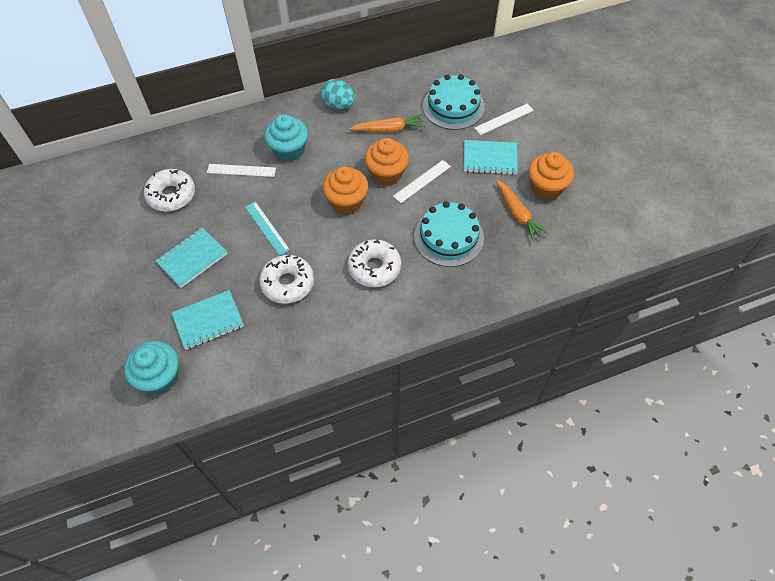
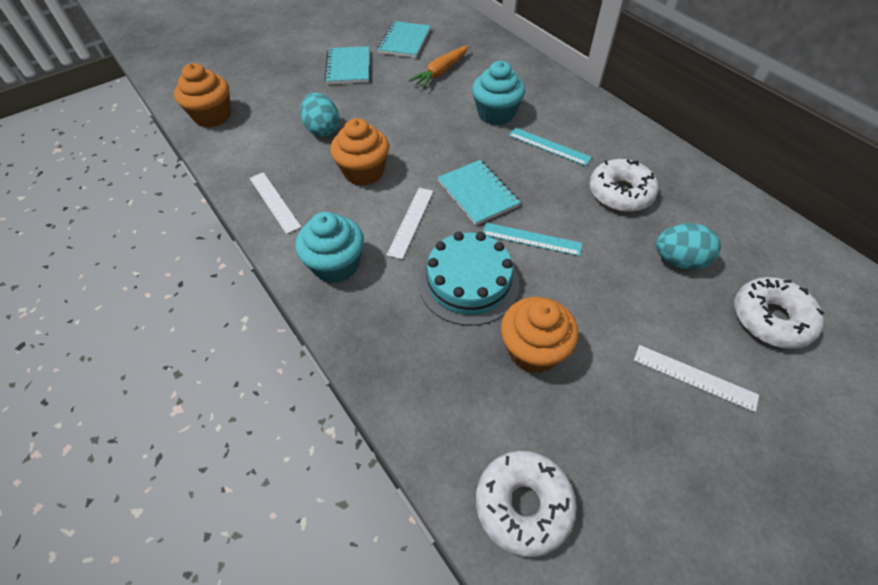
orange carrot: [349,114,425,132] [495,180,549,241] = 2 -> [409,45,469,88] = 1
turquoise cake: [414,201,484,267] [423,74,485,130] = 2 -> [419,232,520,326] = 1
turquoise egg: [321,79,355,109] = 1 -> [300,93,339,137] [656,223,721,270] = 2
turquoise ruler: [245,202,290,256] = 1 -> [483,223,582,256] [509,128,592,166] = 2

